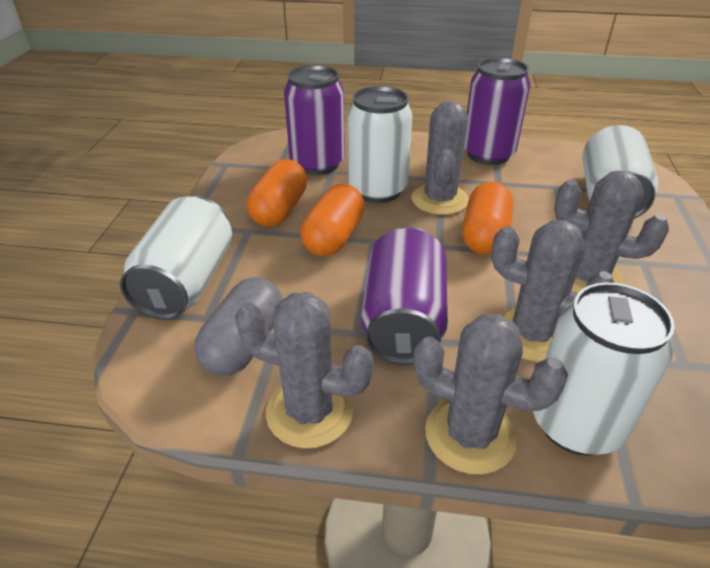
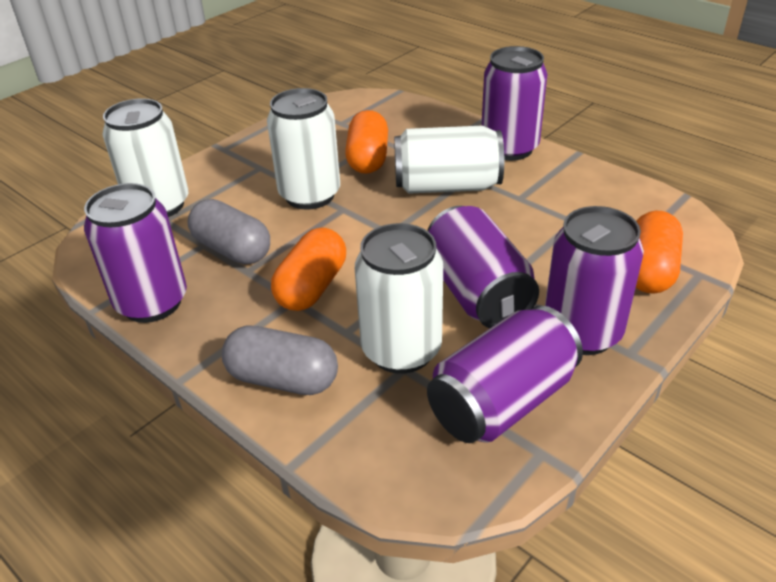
grey cactus: [235,292,374,449] [411,101,469,215] [413,314,568,475] [491,220,614,362] [554,171,669,293] = 5 -> none = 0
grey capsule: [194,277,283,376] = 1 -> [187,199,270,265] [222,325,338,395] = 2
purple can: [284,65,345,175] [361,227,448,365] [464,58,531,165] = 3 -> [84,183,187,323] [427,206,539,328] [427,305,583,443] [481,46,548,161] [545,206,644,355] = 5

